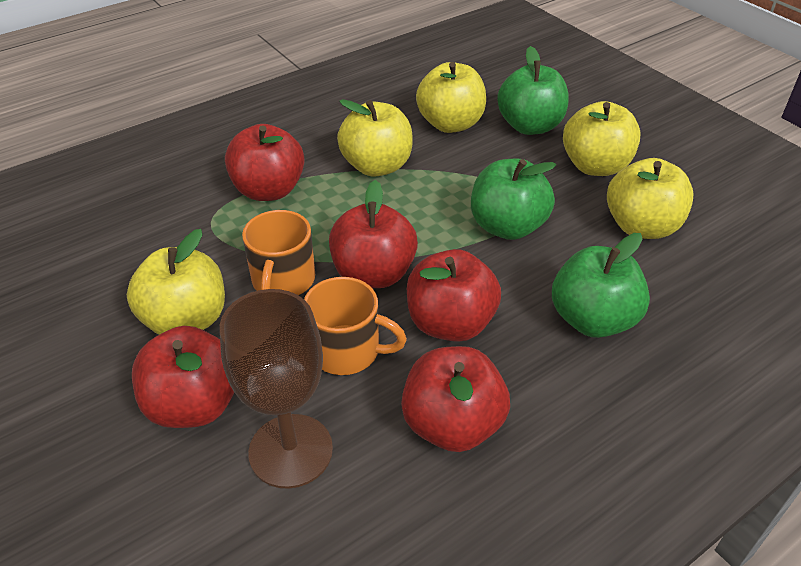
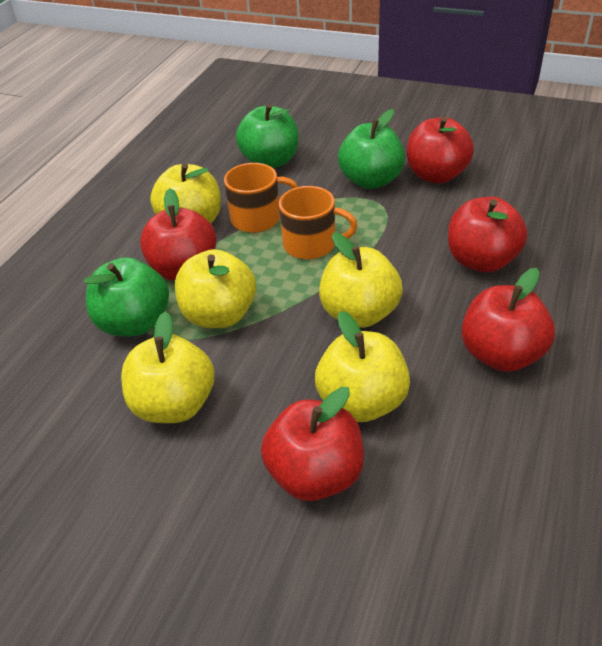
brown goblet: [220,289,333,489] = 1 -> none = 0

